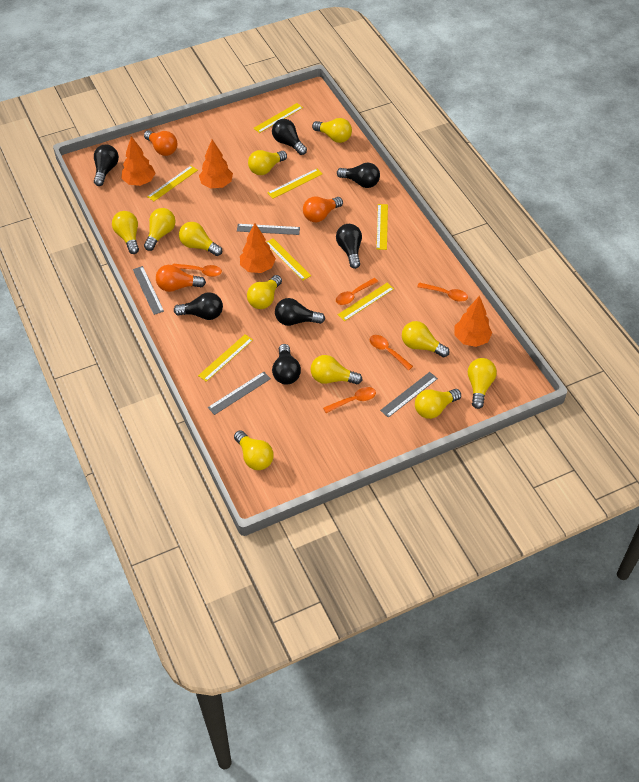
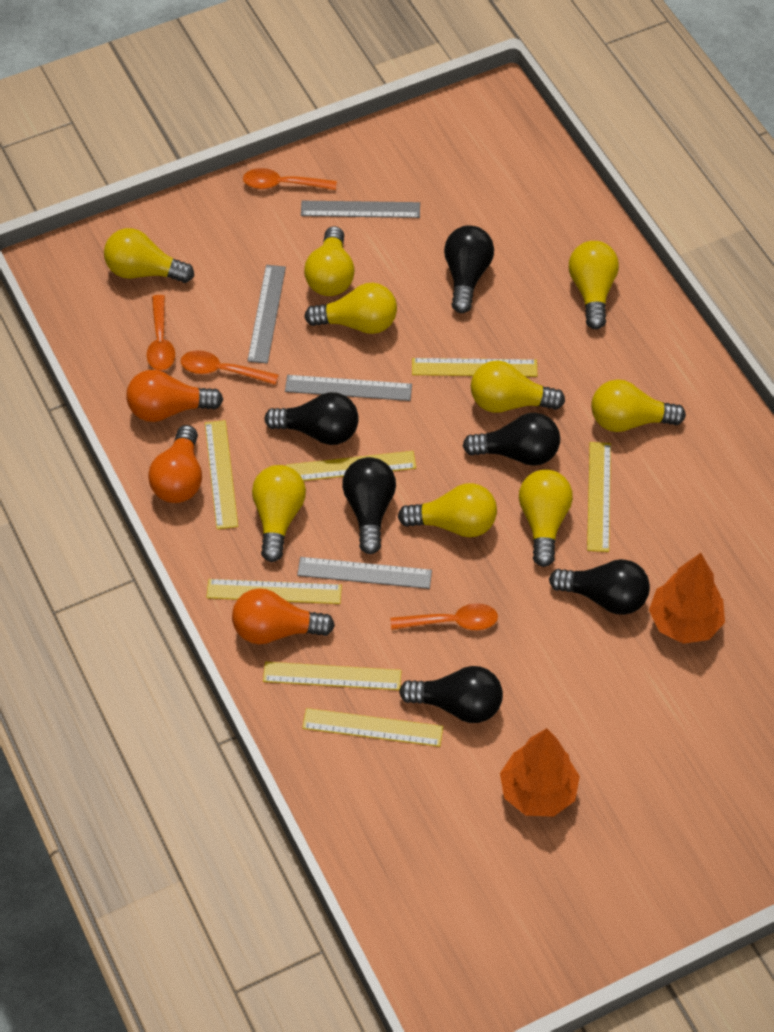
black light bulb: [94,144,119,186] [174,292,223,320] [272,119,307,155] [272,344,301,385] [275,298,325,326] [336,224,362,269] [337,163,380,188] = 7 -> [264,392,359,445] [342,457,396,554] [399,666,503,723] [444,225,494,313] [463,413,560,466] [549,559,650,615] = 6
orange spoon: [173,264,222,277] [323,387,376,413] [336,278,378,305] [370,335,413,370] [417,282,468,302] = 5 -> [147,295,175,371] [181,350,279,385] [243,168,337,190] [391,603,498,630] = 4
orange tree: [121,136,156,186] [199,139,233,188] [240,223,276,273] [455,296,492,347] = 4 -> [500,728,580,817] [649,553,725,644] = 2
yellow light bulb: [112,211,139,254] [144,208,175,251] [179,222,222,256] [234,430,274,470] [247,275,282,309] [248,150,287,175] [311,355,362,384] [312,118,352,143] [402,321,450,357] [415,389,461,419] [468,358,497,409] = 11 -> [104,228,194,283] [252,465,306,562] [304,226,355,296] [304,283,397,334] [398,483,497,537] [471,360,565,413] [519,469,573,567] [569,241,619,329] [591,379,686,432] = 9

